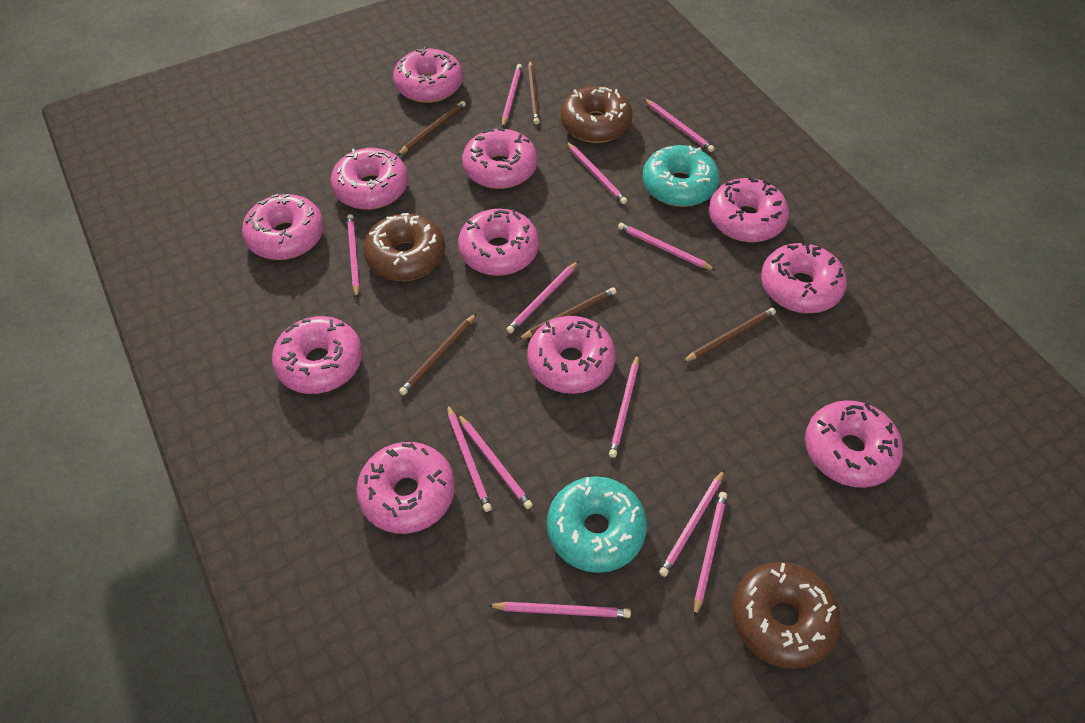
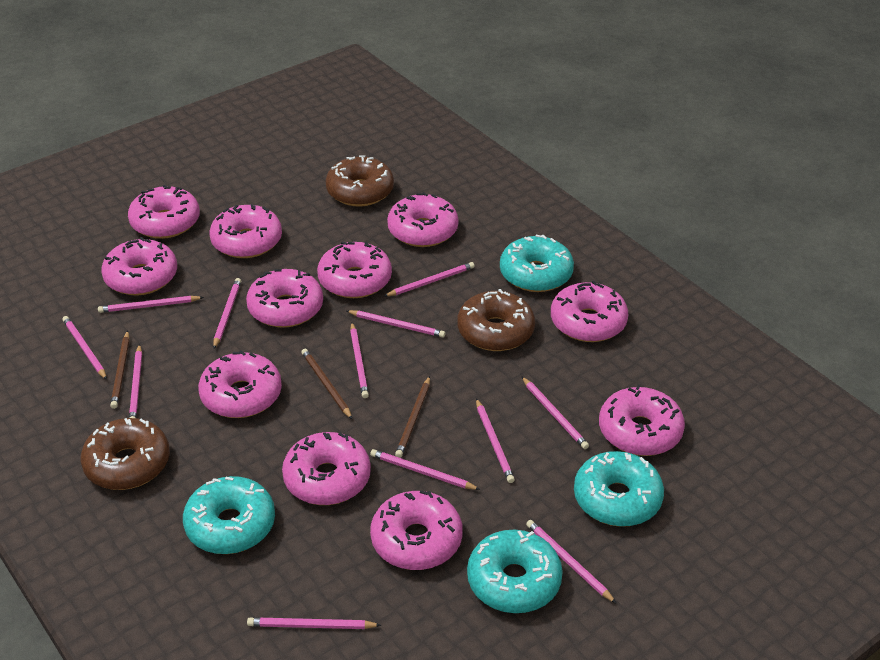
brown pencil: [397,101,466,156] [399,313,477,395] [518,287,616,340] [528,61,540,125] [683,308,776,362] = 5 -> [110,331,130,409] [301,349,352,419] [395,376,430,458] = 3
turquoise donut: [547,476,647,573] [643,145,720,207] = 2 -> [183,476,275,554] [467,530,563,613] [500,235,574,292] [574,451,664,527] = 4

